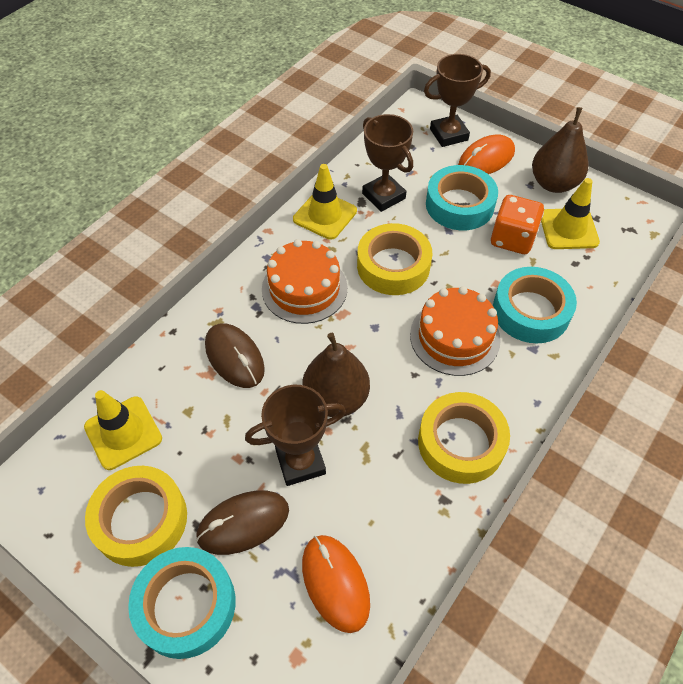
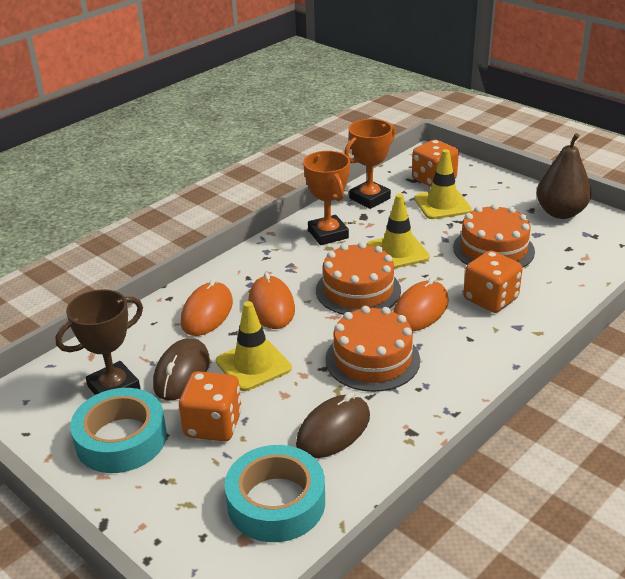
brown pear: [302,333,370,417] [532,107,588,193] = 2 -> [537,133,591,219] = 1
brown trophy: [245,385,346,486] [362,114,413,212] [424,54,491,147] = 3 -> [56,289,143,395] = 1
orange cake: [262,239,347,324] [410,286,501,376] = 2 -> [316,242,401,315] [326,306,420,392] [453,204,535,268] = 3
orange dice: [491,195,544,254] = 1 -> [179,371,242,441] [412,140,459,187] [463,250,523,313] = 3
orange mouse: [302,535,370,633] [458,135,515,174] = 2 -> [181,278,233,336] [248,272,295,329] [393,277,449,331] = 3
orange trophy: none = 0 -> [303,151,350,245] [344,119,396,209] = 2
turquoise tape: [128,547,236,659] [426,165,498,230] [493,267,577,343] = 3 -> [70,388,167,473] [225,445,325,542] = 2
yellow tape: [85,466,187,567] [357,223,432,295] [418,392,510,484] = 3 -> none = 0

